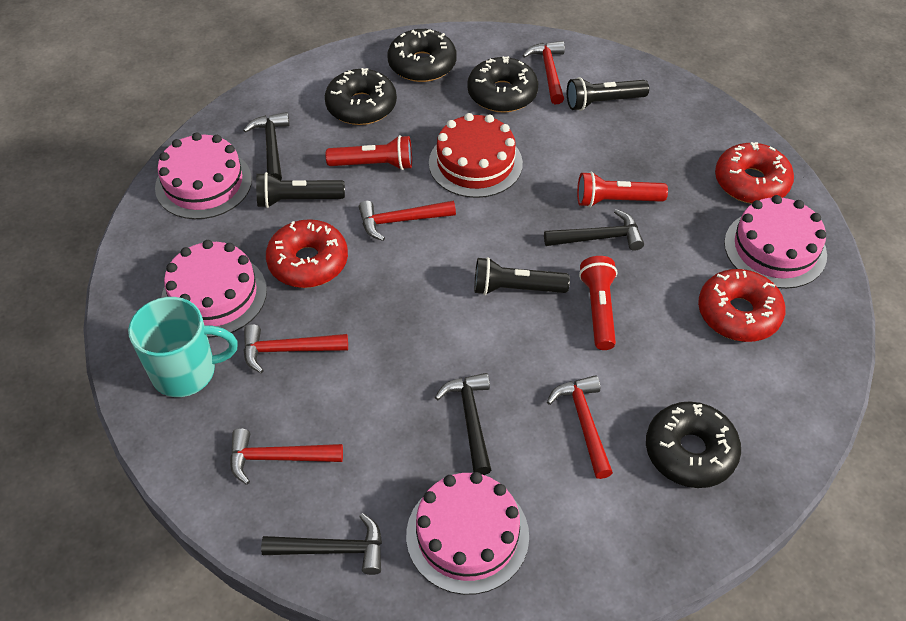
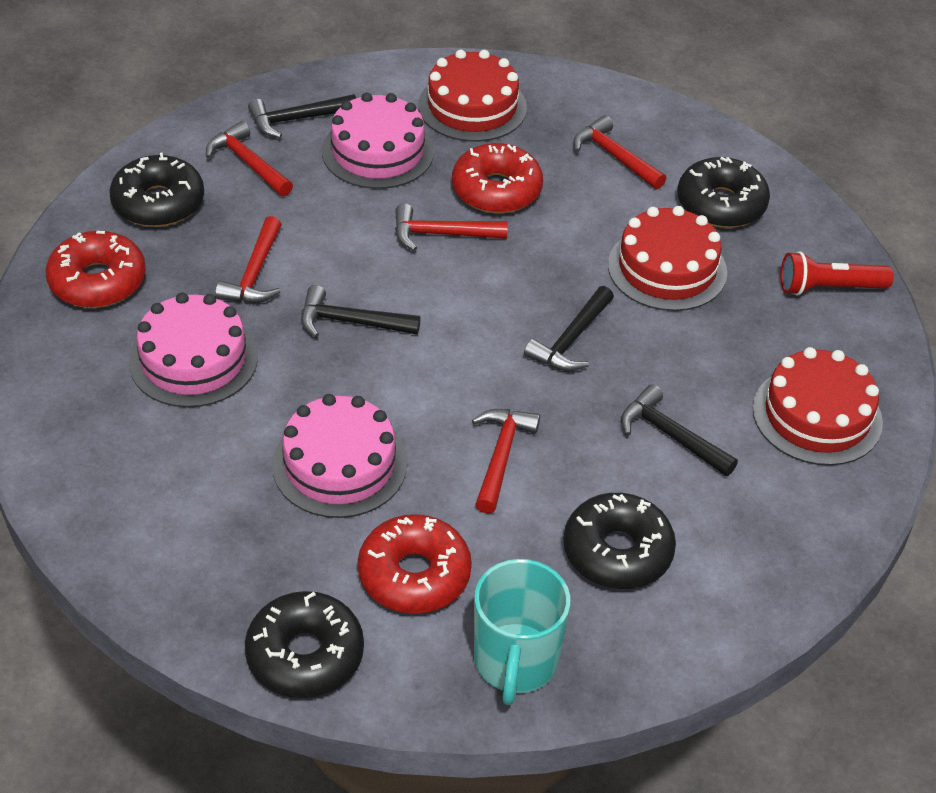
black flashlight: [256,172,345,208] [474,257,570,295] [567,77,649,111] = 3 -> none = 0
pink cake: [155,132,252,219] [161,240,267,337] [406,472,529,595] [724,195,827,289] = 4 -> [129,292,258,407] [272,394,407,518] [322,93,434,189] = 3
red cake: [429,113,523,198] = 1 -> [418,49,527,142] [608,206,727,311] [753,347,883,466] = 3
red flashlight: [326,135,412,170] [577,172,668,207] [579,256,617,350] = 3 -> [781,251,893,296] = 1

